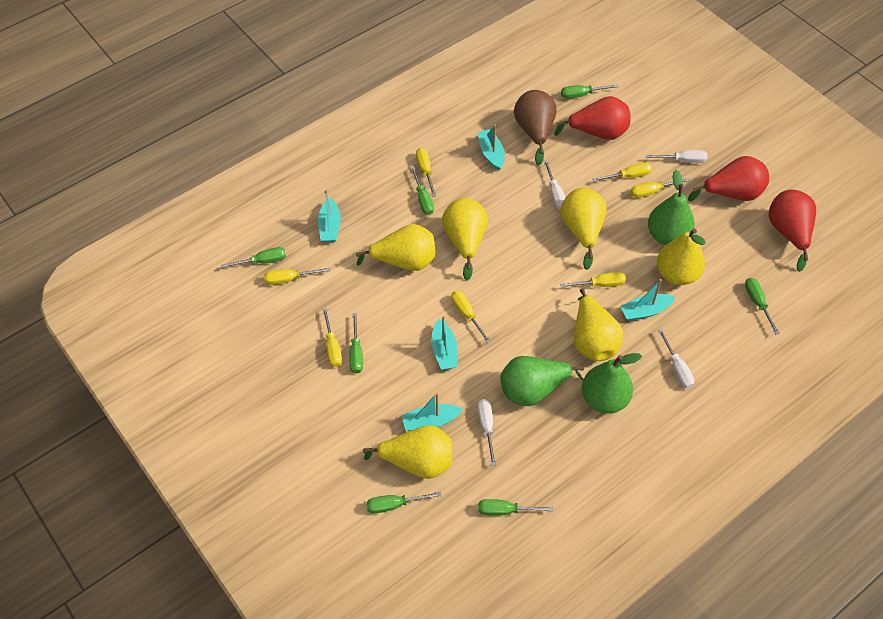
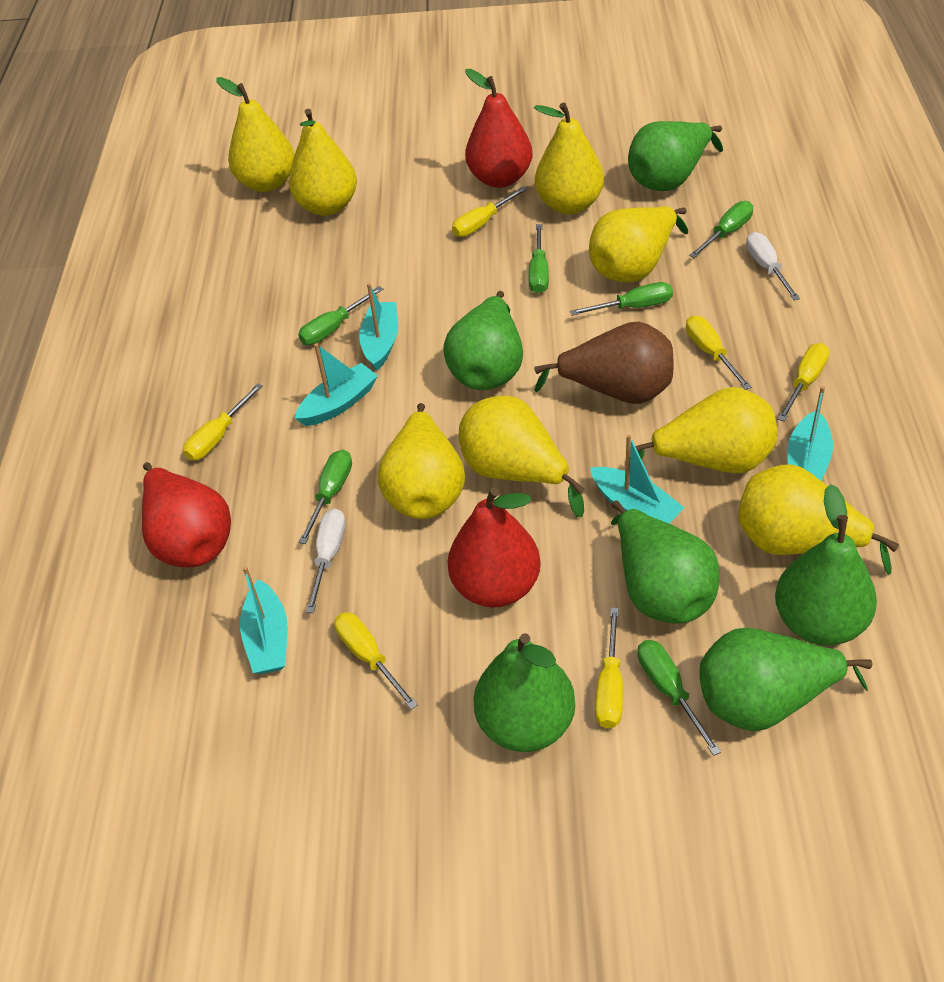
green pear: [500,356,584,406] [582,353,642,414] [648,170,695,245] = 3 -> [443,291,523,390] [474,633,575,752] [611,500,719,624] [628,121,723,191] [700,628,873,731] [775,484,877,645] = 6
green screwdriver: [221,247,286,268] [349,313,363,374] [366,492,441,514] [410,166,434,215] [478,499,554,516] [561,85,618,99] [745,278,780,335] = 7 -> [298,286,384,345] [298,450,352,544] [529,224,549,293] [570,282,673,316] [638,640,721,756] [689,201,753,258] = 6
white screwdriver: [477,399,496,466] [544,160,566,209] [646,150,708,163] [658,329,694,388] = 4 -> [306,509,346,613] [746,232,800,301] = 2
yellow pear: [356,224,435,271] [363,425,452,479] [442,198,488,280] [560,188,607,270] [574,288,623,361] [657,229,706,285] = 6 -> [216,77,295,192] [289,109,357,216] [378,403,465,519] [459,395,585,517] [534,102,604,214] [589,206,688,283] [629,387,777,474] [738,464,899,575] = 8
yellow screwdriver: [264,268,330,285] [323,308,342,367] [416,148,436,197] [451,291,491,343] [560,272,626,287] [593,162,652,182] [631,178,690,198] = 7 -> [183,383,263,461] [334,612,418,710] [452,186,528,237] [595,607,623,729] [686,316,751,390] [777,343,830,421] = 6

